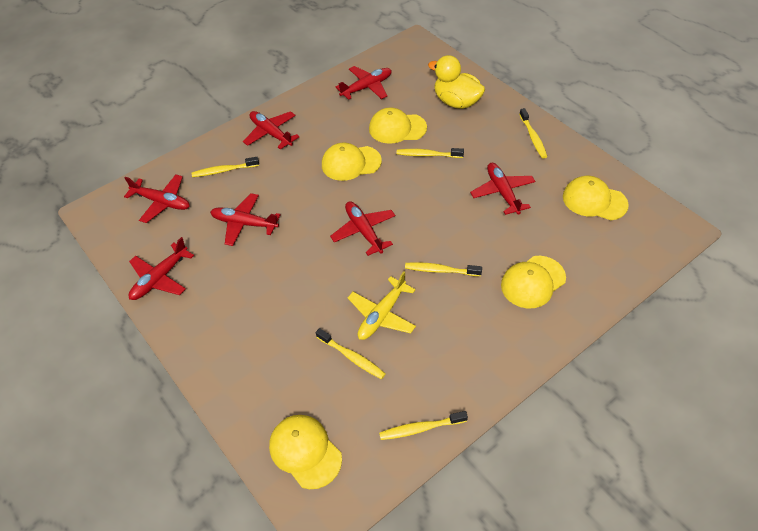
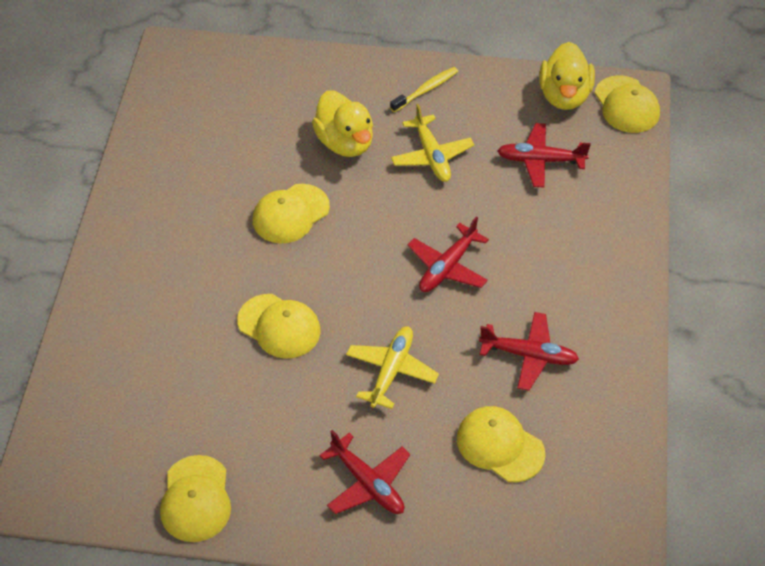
red plane: [124,174,190,223] [129,237,194,300] [210,193,280,246] [243,111,300,149] [330,201,396,256] [336,66,391,100] [470,163,536,215] = 7 -> [319,430,410,514] [407,217,489,292] [479,312,579,391] [497,123,591,188] = 4
yellow duck: [428,55,485,109] = 1 -> [312,90,373,157] [539,42,595,110] = 2
yellow plane: [348,272,416,340] = 1 -> [346,326,439,409] [391,104,474,182] = 2
yellow toothbrush: [191,157,259,177] [316,328,386,379] [379,411,468,440] [396,148,464,158] [405,262,482,276] [519,108,547,159] = 6 -> [390,67,458,112] = 1

